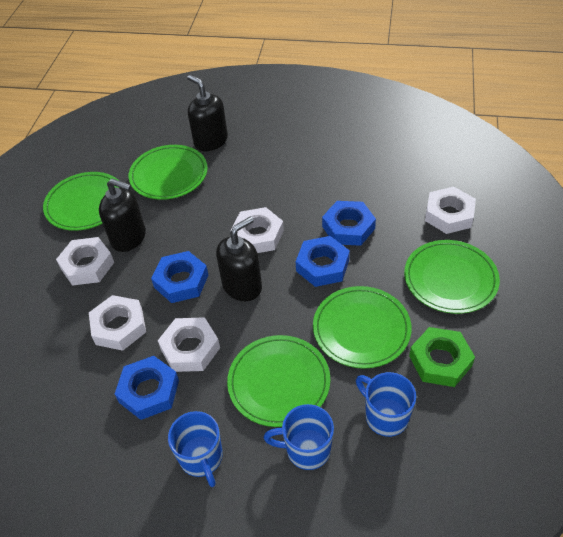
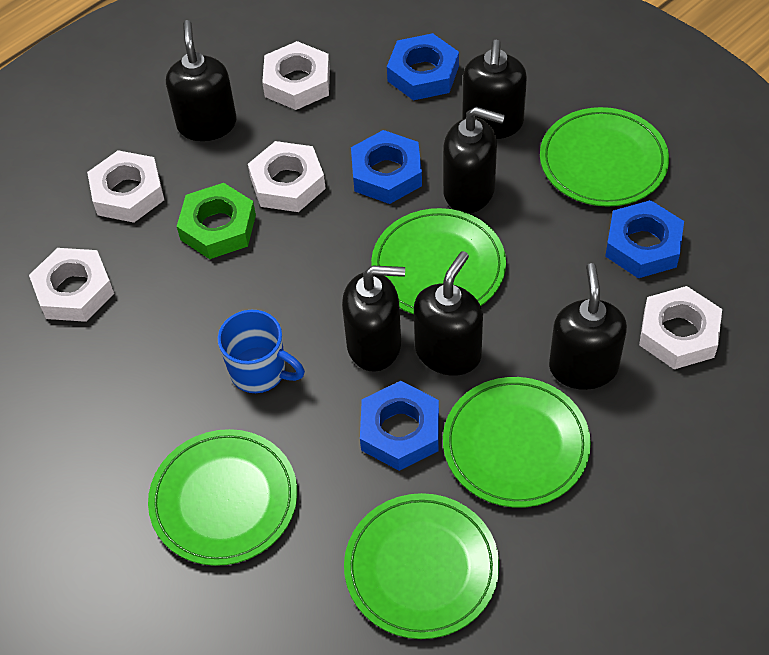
black soap dispenser: [99,178,146,252] [187,75,228,151] [216,216,262,301] = 3 -> [166,20,237,141] [342,265,405,372] [414,251,483,376] [443,107,505,213] [462,40,527,139] [549,263,627,390] = 6
blue mug: [168,411,223,487] [264,404,334,470] [356,372,416,437] = 3 -> [218,310,305,393] = 1

